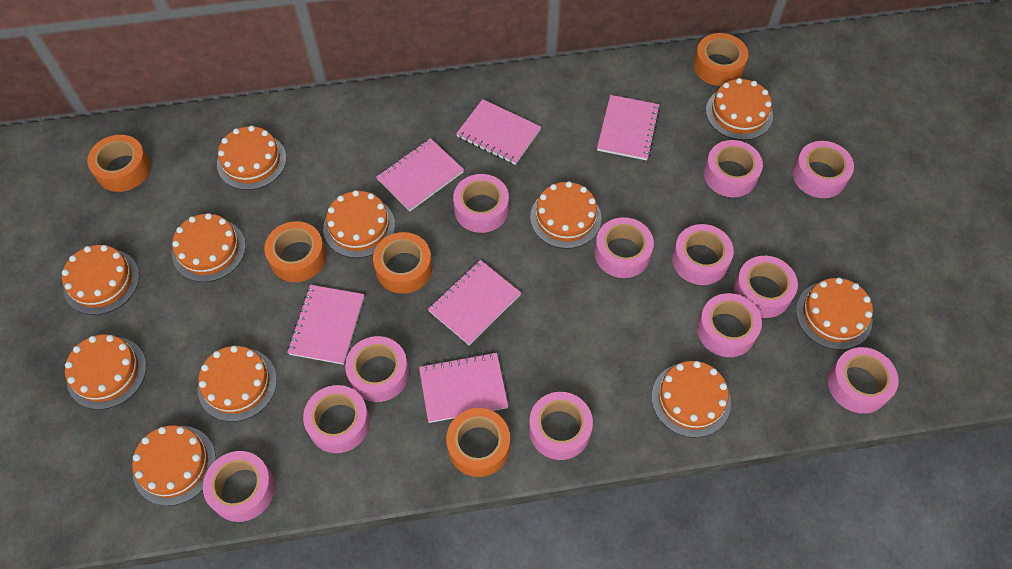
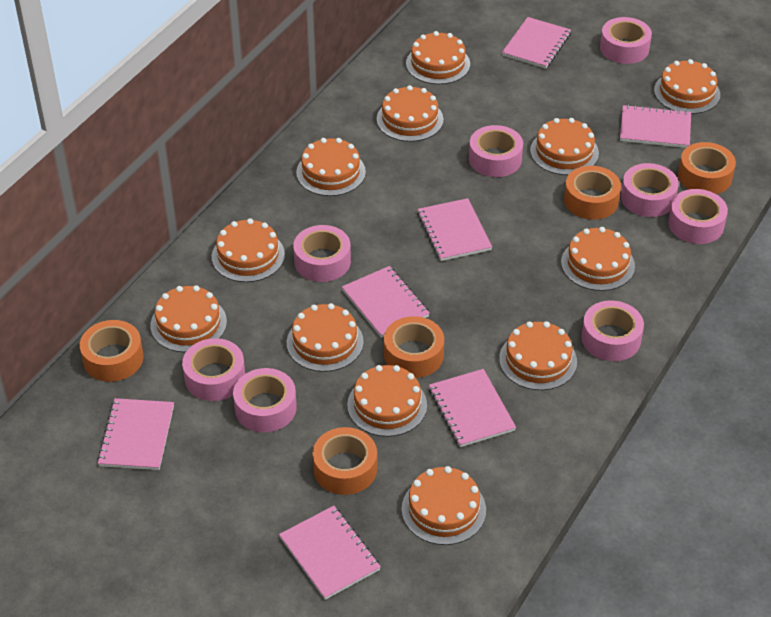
orange cake: [62,245,139,315] [65,335,146,409] [132,425,216,506] [172,213,246,282] [198,346,277,422] [217,126,286,190] [323,190,395,258] [530,181,602,249] [652,361,731,438] [706,78,773,140] [796,278,873,350] = 11 -> [150,285,227,352] [212,218,285,282] [287,303,364,372] [296,138,366,196] [347,365,427,437] [377,85,443,142] [402,466,486,545] [406,31,470,84] [499,321,577,390] [530,118,599,175] [561,227,635,291] [654,59,720,114] = 12
pink notebook: [287,285,364,365] [376,138,464,211] [419,352,508,423] [428,260,521,345] [456,99,541,165] [597,95,660,160] = 6 -> [97,398,174,470] [279,506,381,600] [342,266,430,338] [417,198,492,261] [429,369,516,447] [502,17,571,69] [620,105,691,148] = 7
pink tape: [203,451,275,522] [303,385,370,453] [345,336,409,402] [453,174,509,233] [529,392,593,460] [594,217,654,278] [672,224,734,285] [697,293,762,357] [704,140,763,197] [733,256,798,318] [793,141,854,198] [828,347,899,414] = 12 -> [182,338,245,401] [233,368,297,432] [293,225,351,282] [469,125,523,177] [581,300,644,361] [600,17,652,64] [621,163,679,217] [668,189,728,244] = 8

